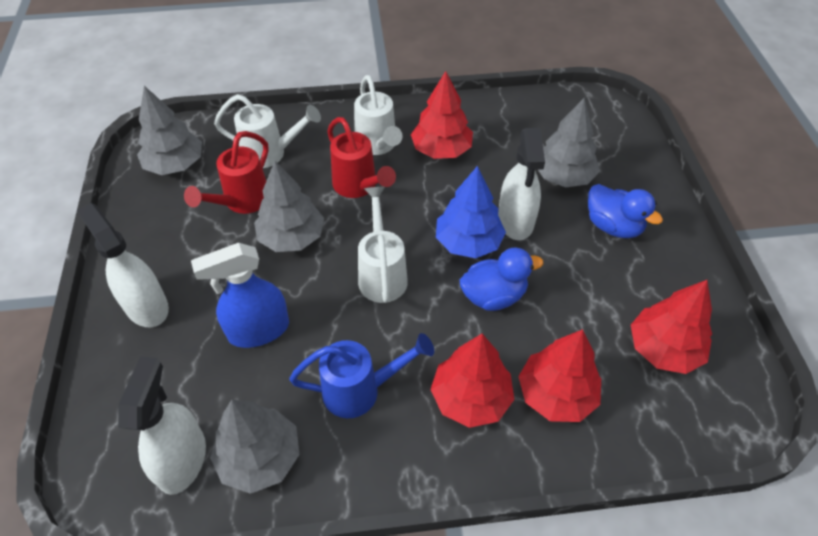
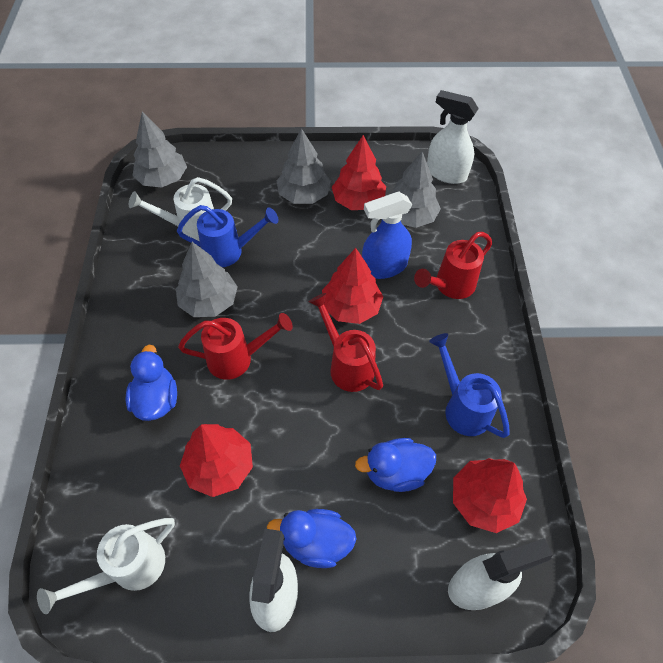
blue duck: [460,247,543,311] [588,184,663,238] = 2 -> [126,344,177,421] [267,509,356,568] [355,438,436,492] = 3
blue tree: [436,166,506,258] = 1 -> none = 0
blue watering can: [289,333,434,418] = 1 -> [177,205,278,267] [429,333,510,438] = 2
red watering can: [184,131,269,214] [327,117,396,198] = 2 -> [178,313,293,380] [309,293,383,392] [414,232,492,299] = 3
white watering can: [214,94,321,168] [354,75,403,155] [358,187,408,303] = 3 -> [37,518,175,614] [129,177,232,241] = 2

